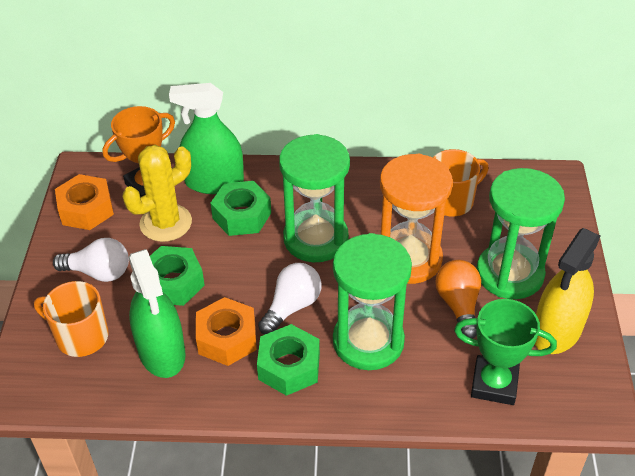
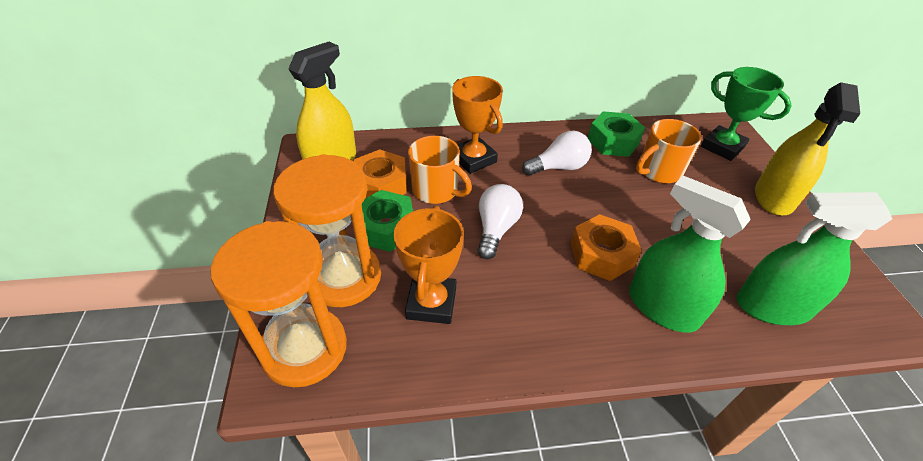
green hourglass: [279,134,350,262] [333,233,412,370] [476,168,565,299] = 3 -> none = 0
green nut: [150,246,205,306] [210,181,271,236] [257,324,320,396] = 3 -> [361,190,413,252] [588,111,645,157] = 2
orange hourglass: [380,154,453,284] = 1 -> [211,221,347,388] [273,154,381,307] = 2
orange light bulb: [435,260,481,339] = 1 -> none = 0
orange trophy: [102,106,175,197] = 1 -> [394,205,464,324] [452,76,503,174] = 2
yellow cactus: [123,145,192,242] = 1 -> none = 0
yellow spray bottle: [535,228,601,354] = 1 -> [288,42,356,161] [755,82,860,216] = 2

